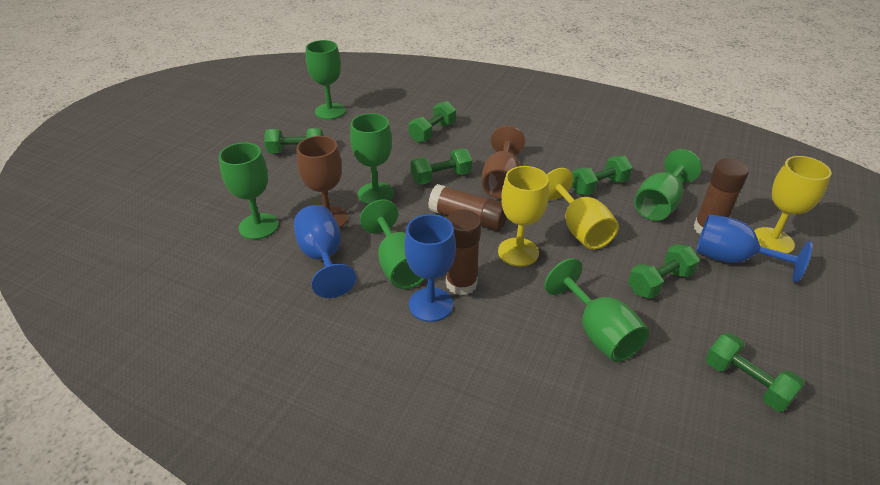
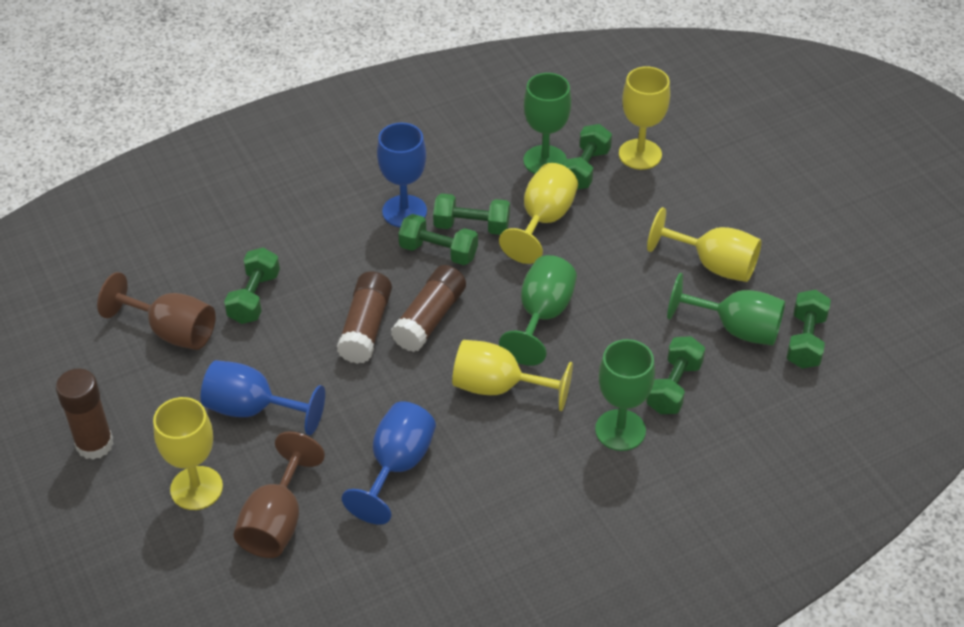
green goblet: [219,142,279,239] [306,40,346,119] [350,113,394,205] [360,199,425,289] [544,258,649,362] [634,149,702,221] = 6 -> [499,255,577,366] [524,73,571,174] [595,339,655,451] [667,273,785,345] = 4
yellow goblet: [498,166,549,266] [547,168,619,250] [754,156,831,254] = 3 -> [153,397,223,510] [452,340,573,411] [499,163,578,264] [619,66,670,170] [647,207,762,282] = 5

